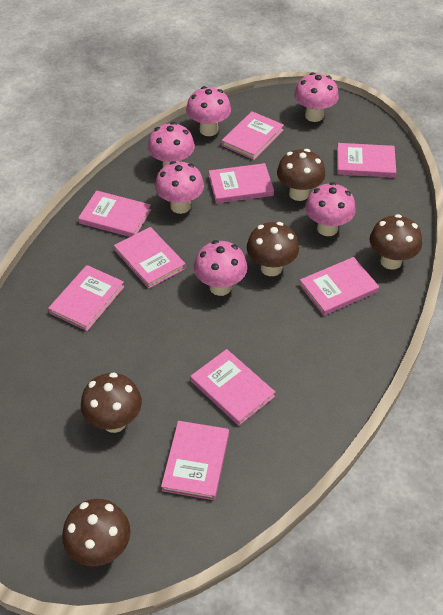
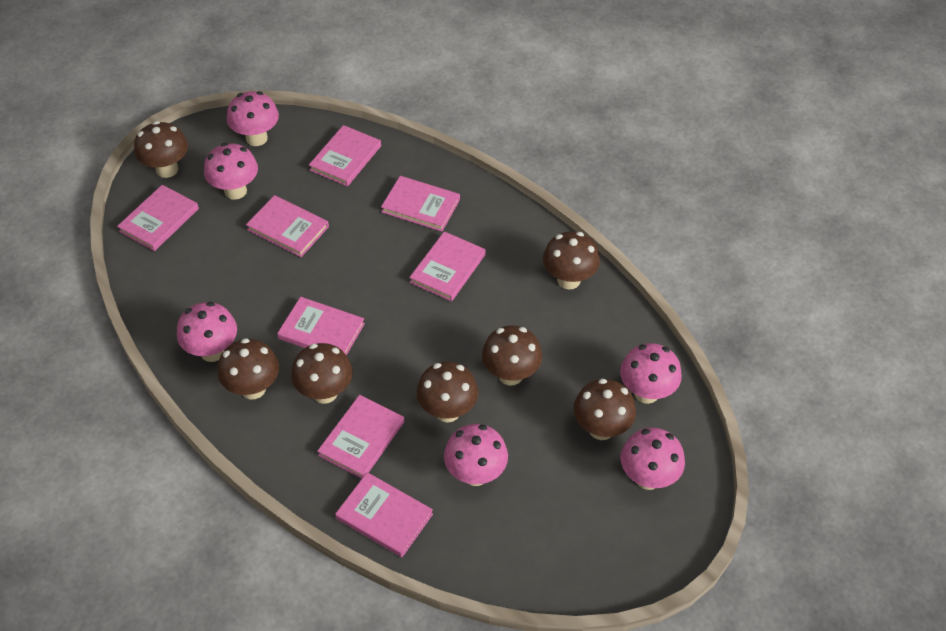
brown mushroom: [62,499,131,566] [81,372,142,433] [247,222,299,276] [277,149,325,201] [370,214,422,270] = 5 -> [134,121,188,178] [218,338,279,400] [291,343,353,404] [416,362,478,422] [482,326,542,385] [543,231,600,289] [573,379,636,440] = 7
pink book: [48,265,125,331] [78,190,151,237] [114,227,186,289] [161,421,229,500] [190,349,275,426] [209,163,274,203] [221,111,284,160] [299,257,379,316] [337,143,396,178] = 9 -> [117,185,199,251] [246,195,329,257] [277,297,365,355] [309,125,381,186] [317,395,404,479] [335,472,433,557] [381,176,460,232] [409,231,486,301] = 8

